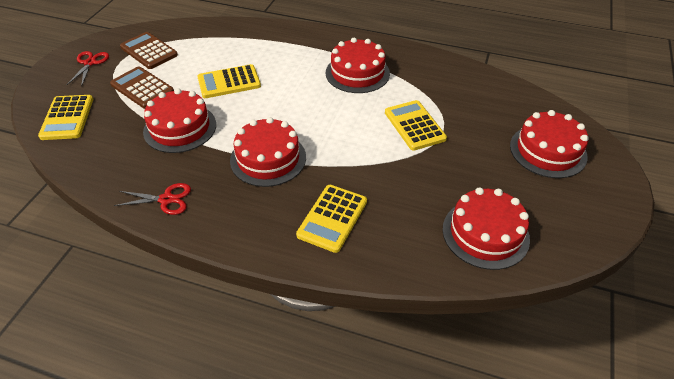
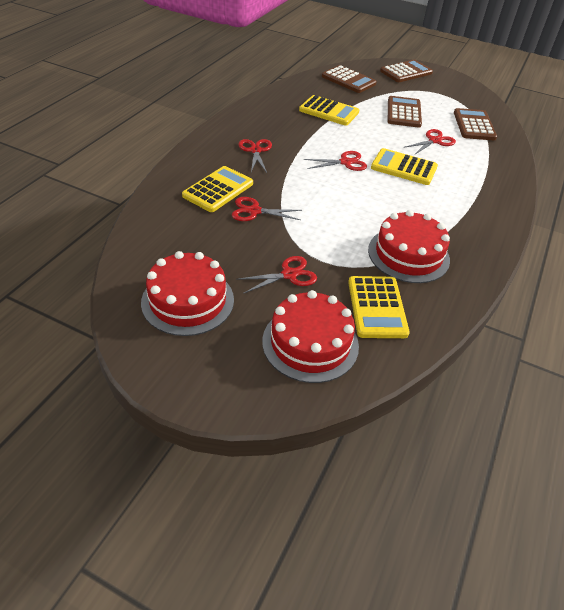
brown calculator: [110,66,174,109] [120,32,178,69] = 2 -> [322,65,377,93] [380,60,433,82] [388,96,422,128] [454,108,497,140] = 4
red cake: [143,88,216,153] [230,117,306,187] [326,38,390,93] [443,187,530,270] [510,110,589,178] = 5 -> [141,251,234,336] [262,290,359,383] [368,210,450,283] = 3
red scissors: [67,51,109,87] [114,183,191,215] = 2 -> [232,197,302,221] [236,256,317,294] [238,139,272,173] [304,151,367,171] [403,129,456,155] = 5

